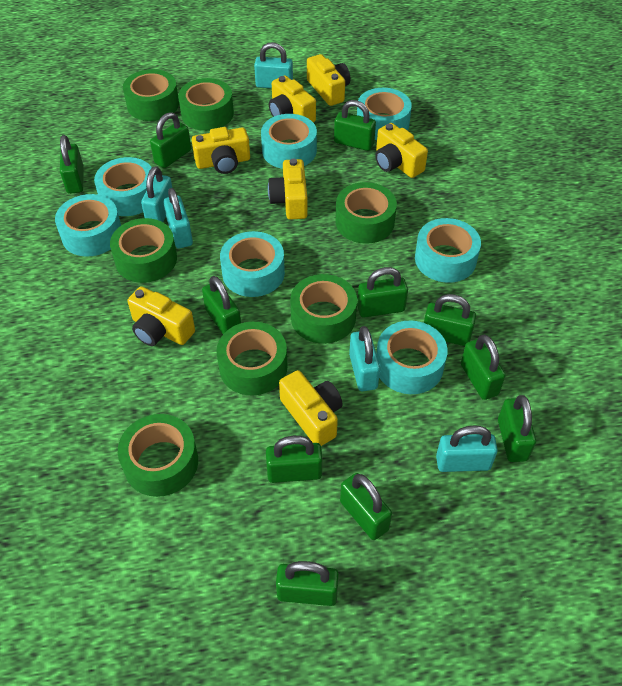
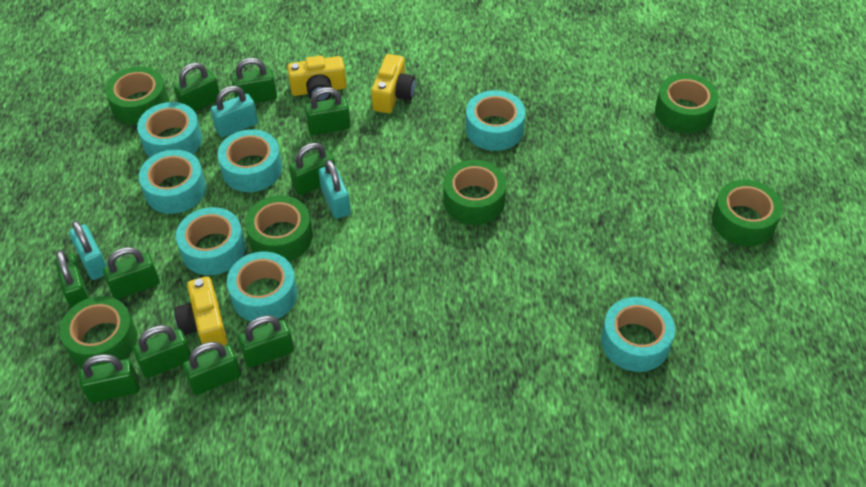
green padlock: [60,135,84,194] [150,112,191,168] [202,276,241,334] [266,436,323,483] [276,561,339,606] [334,100,376,151] [340,473,392,540] [357,267,408,318] [424,294,476,346] [461,335,506,400] [498,395,536,462] = 11 -> [55,250,90,308] [79,354,140,403] [103,247,160,299] [133,325,191,378] [174,63,220,111] [183,342,241,395] [231,58,277,103] [238,315,294,367] [289,143,335,195] [305,87,351,135] = 10
green tape: [110,218,177,283] [118,414,198,497] [123,69,179,121] [178,78,234,131] [216,322,287,396] [290,274,357,344] [335,182,397,244] = 7 -> [60,296,137,368] [105,67,169,125] [245,195,313,261] [444,160,506,225] [655,74,718,133] [712,180,783,246] = 6
turquoise padlock: [141,166,172,222] [163,188,193,248] [254,42,293,88] [349,326,380,391] [436,425,498,472] = 5 -> [69,220,107,280] [210,86,258,137] [319,159,351,219] = 3
yellow camera: [127,286,195,346] [192,127,250,174] [268,159,308,220] [269,76,316,122] [279,370,343,446] [307,54,350,106] [375,123,428,178] = 7 -> [174,276,227,346] [287,55,347,102] [371,54,416,113] = 3

